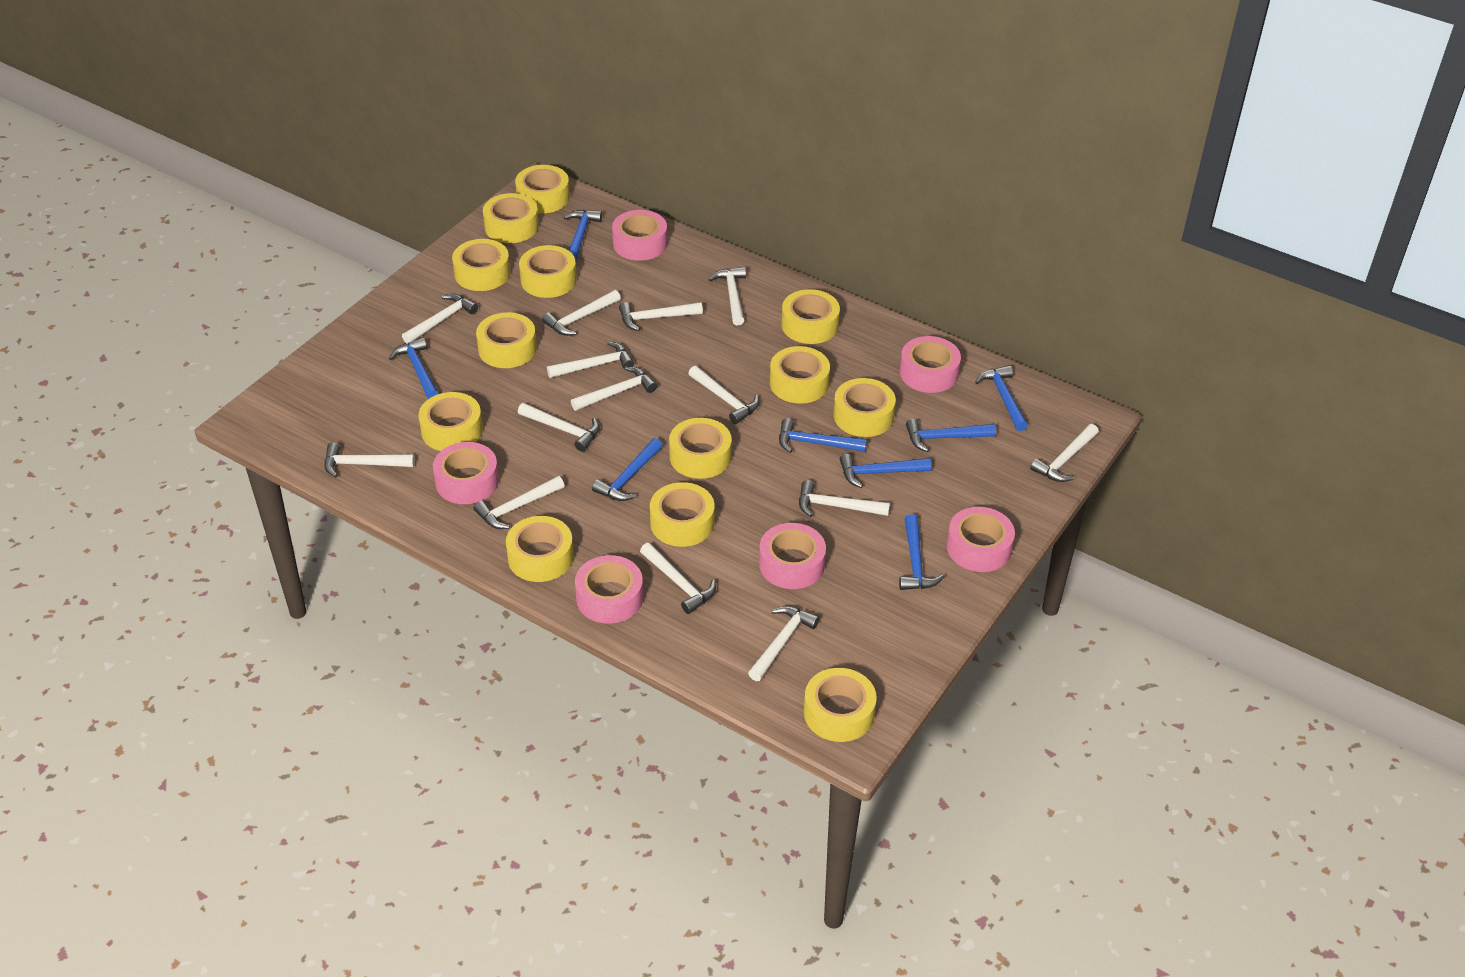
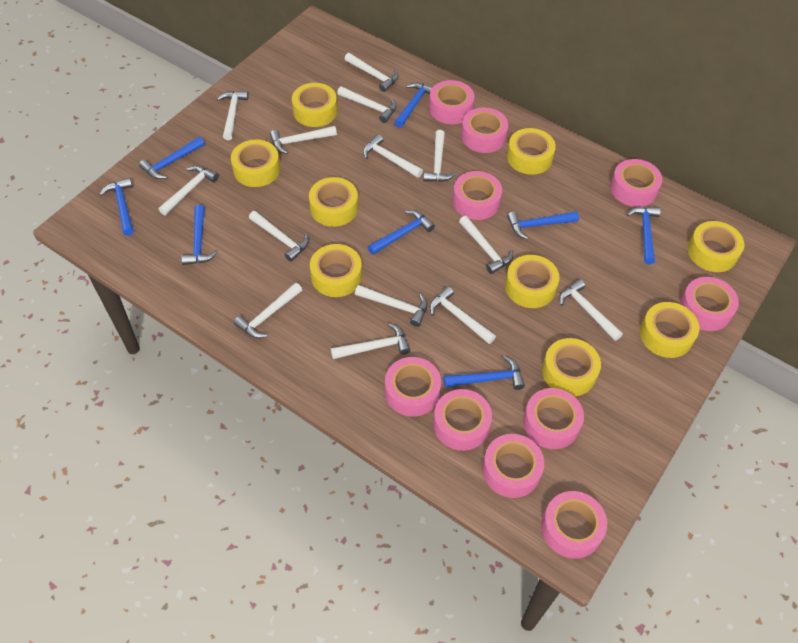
pink tape: [433,442,499,504] [575,555,643,624] [612,210,667,261] [759,523,826,589] [900,336,961,393] [947,507,1015,572] = 6 -> [385,357,441,417] [429,80,474,124] [433,389,492,451] [453,171,502,220] [461,108,508,153] [482,434,544,498] [523,388,584,449] [541,491,607,559] [610,159,662,207] [679,277,739,331] = 10
yellow tape: [418,392,483,451] [452,239,510,291] [476,312,537,368] [483,193,539,243] [506,516,574,582] [515,165,570,213] [519,245,577,298] [650,482,715,547] [669,418,732,479] [770,346,830,404] [782,289,840,344] [804,668,877,742] [834,378,896,437] = 13 -> [231,139,280,187] [292,83,337,127] [309,177,358,227] [310,244,362,297] [505,255,560,308] [507,128,556,175] [542,338,601,396] [640,302,699,358] [688,221,744,272] = 9

